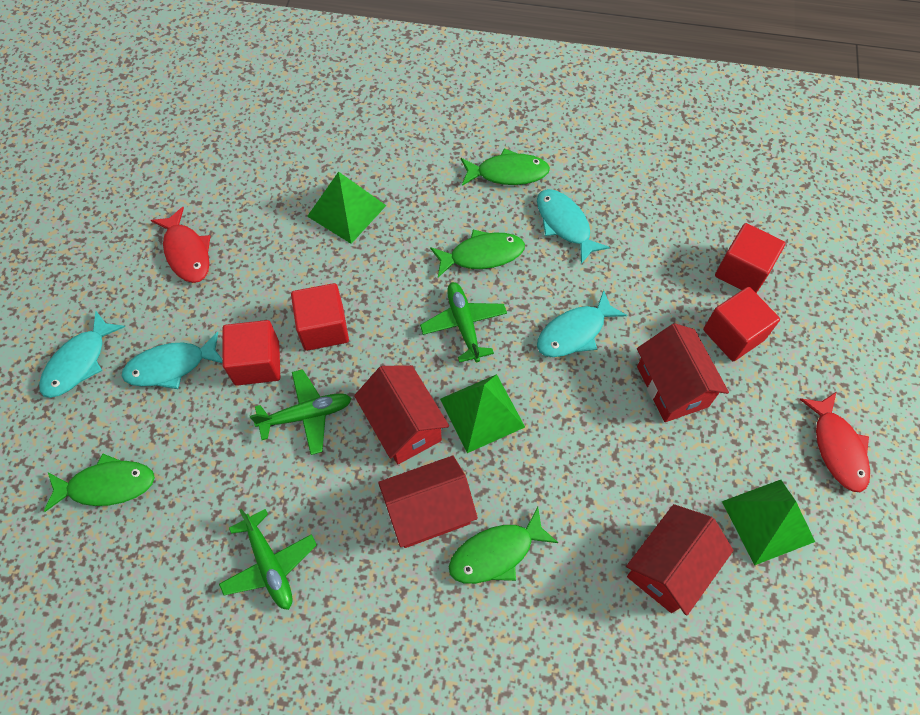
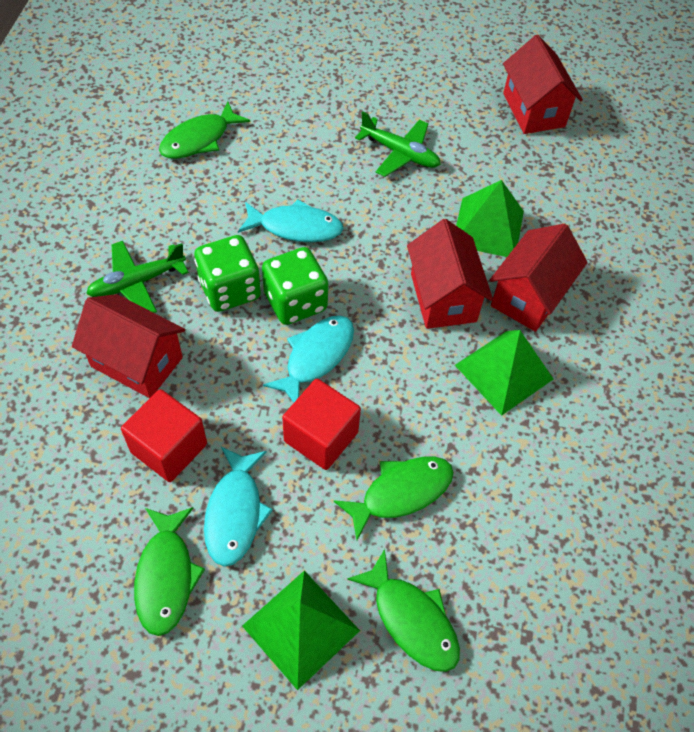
green dice: none = 0 -> [194,235,261,312] [262,247,328,325] = 2
green plane: [219,509,317,610] [250,369,352,455] [420,282,507,363] = 3 -> [86,241,189,313] [355,111,441,177] = 2
red cube: [222,320,280,386] [291,283,349,351] [703,287,780,361] [715,223,785,293] = 4 -> [121,389,207,482] [282,379,361,470] = 2
red fish: [151,207,211,283] [799,392,870,492] = 2 -> none = 0
turquoise fish: [39,311,125,398] [122,332,222,389] [537,189,610,264] [537,290,627,357] = 4 -> [204,447,273,566] [238,199,344,242] [263,315,354,403] = 3

